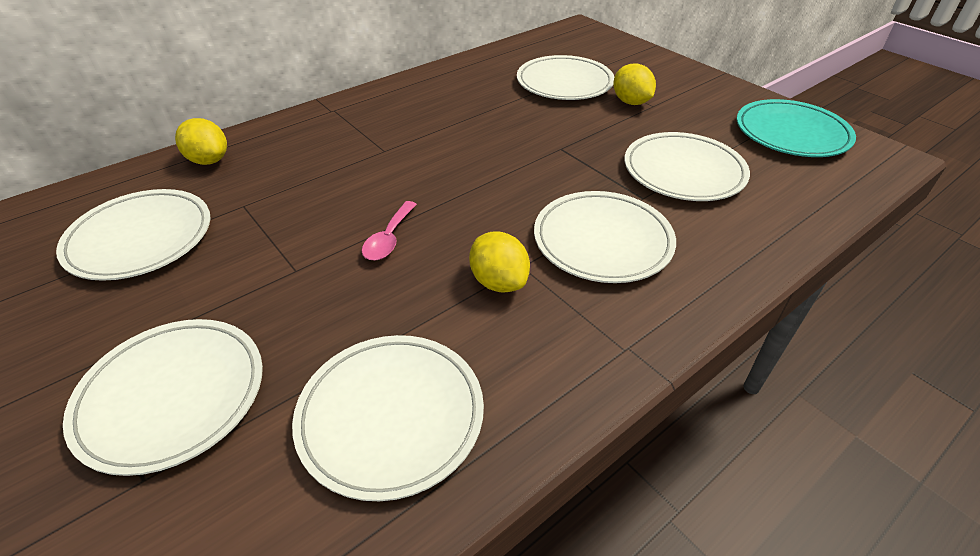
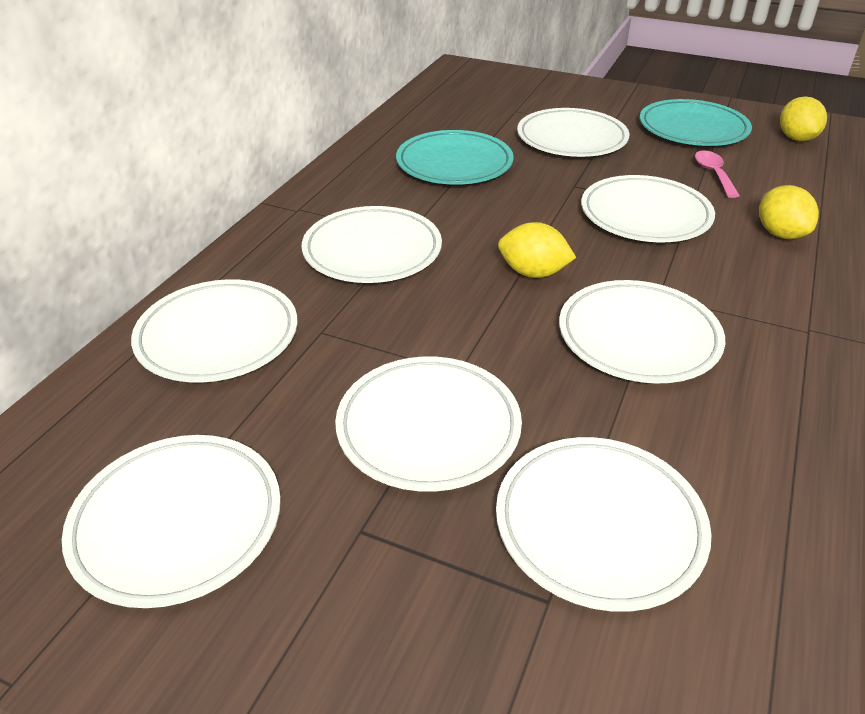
turquoise plate: [737,99,856,157] = 1 -> [396,130,514,185] [640,99,752,146] = 2
white plate: [56,189,211,281] [63,319,263,476] [292,335,484,501] [517,55,614,100] [534,191,676,283] [625,132,750,201] = 6 -> [62,435,281,608] [131,279,297,383] [302,206,442,283] [335,356,522,492] [496,437,711,612] [517,108,629,157] [559,280,725,383] [581,175,715,242] = 8

